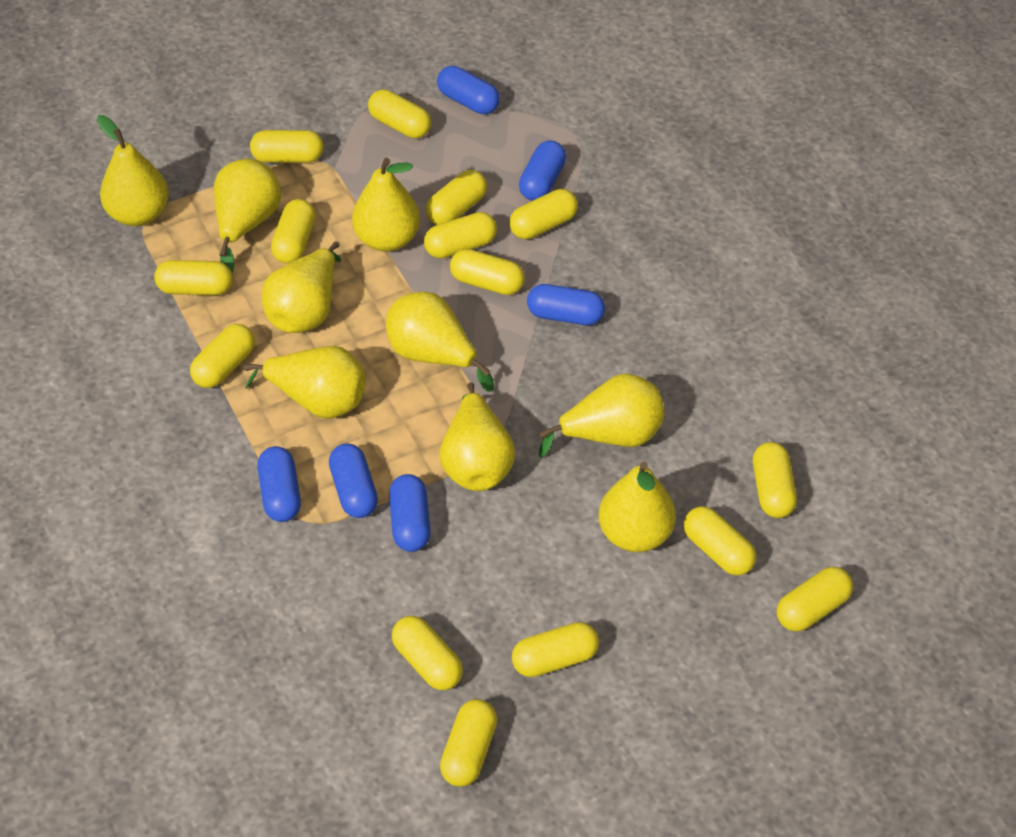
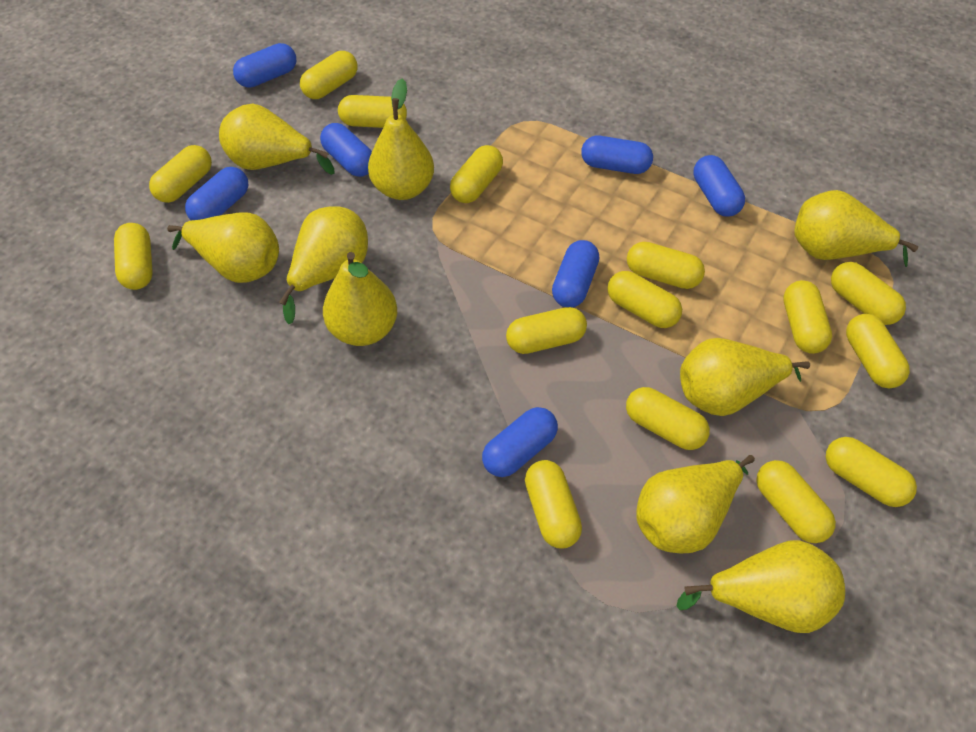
blue capsule: [257,446,301,522] [329,443,378,518] [389,474,431,552] [437,66,500,114] [519,140,566,201] [527,284,605,325] = 6 -> [185,167,249,220] [233,43,296,88] [320,123,372,177] [482,407,558,477] [552,240,599,307] [581,136,653,174] [693,155,745,217] = 7

